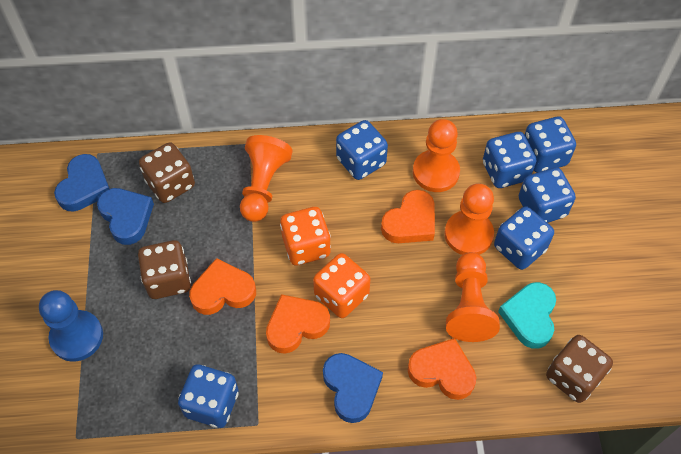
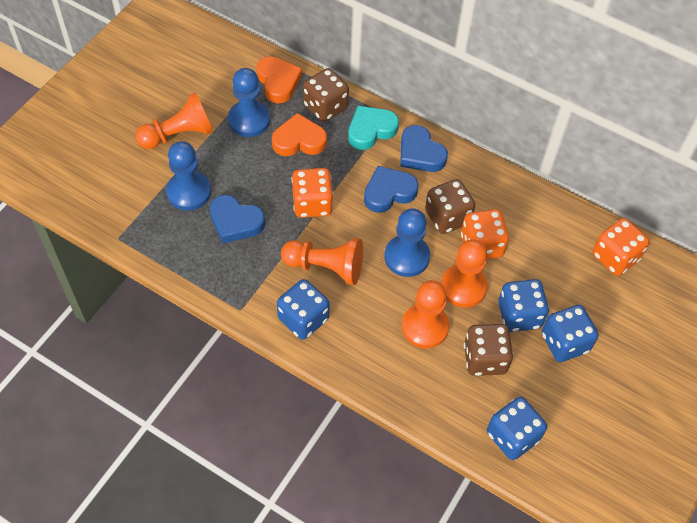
blue dice: [178,364,239,428] [336,120,388,180] [483,132,536,188] [494,206,554,270] [519,167,576,223] [525,117,576,173] = 6 -> [277,279,330,340] [487,397,547,460] [498,279,549,332] [542,305,599,362] = 4
blue pawn: [39,290,103,362] = 1 -> [166,141,211,211] [228,68,270,137] [384,208,430,277] = 3
orange dice: [280,207,331,266] [313,253,370,318] = 2 -> [292,168,333,218] [461,209,509,259] [593,218,650,276] = 3
orange heart: [189,258,256,315] [266,294,330,354] [381,190,435,243] [408,338,476,400] = 4 -> [257,56,302,103] [272,113,327,156] = 2

